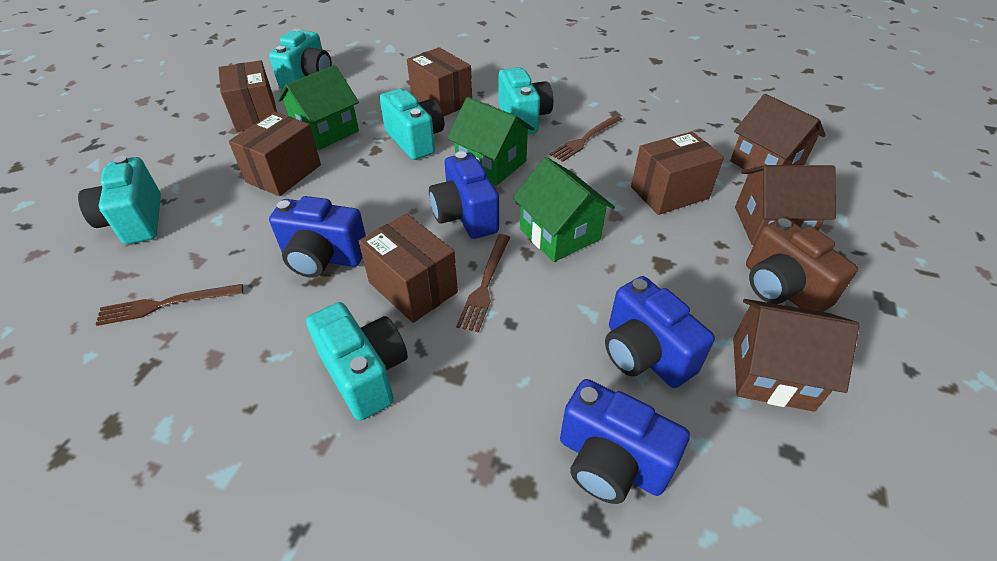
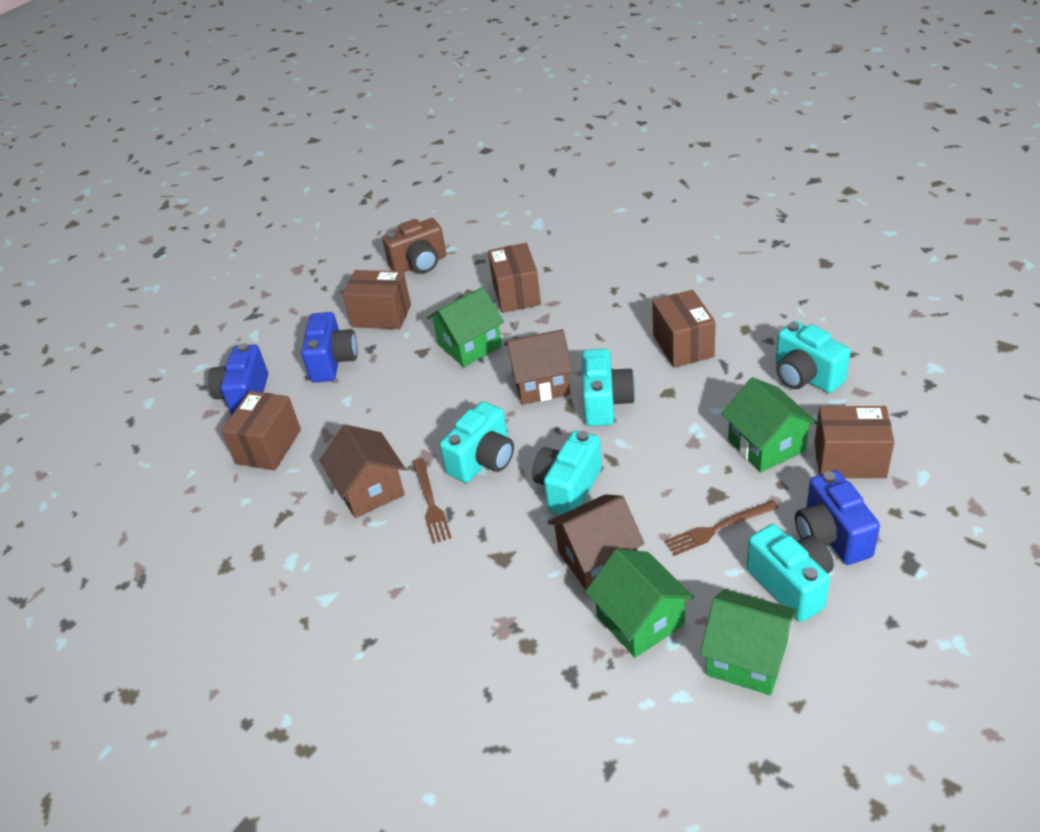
blue camera: [269,196,366,278] [429,151,499,239] [560,379,690,504] [605,276,715,388] = 4 -> [208,343,268,415] [301,312,358,383] [795,470,880,565] = 3
brown fork: [96,284,243,326] [456,234,510,333] [550,115,622,162] = 3 -> [413,458,451,544] [664,500,779,556] = 2
green house: [277,65,359,150] [447,97,534,186] [512,157,615,262] = 3 -> [427,287,504,367] [585,549,694,658] [700,589,798,695] [722,377,817,472] = 4

